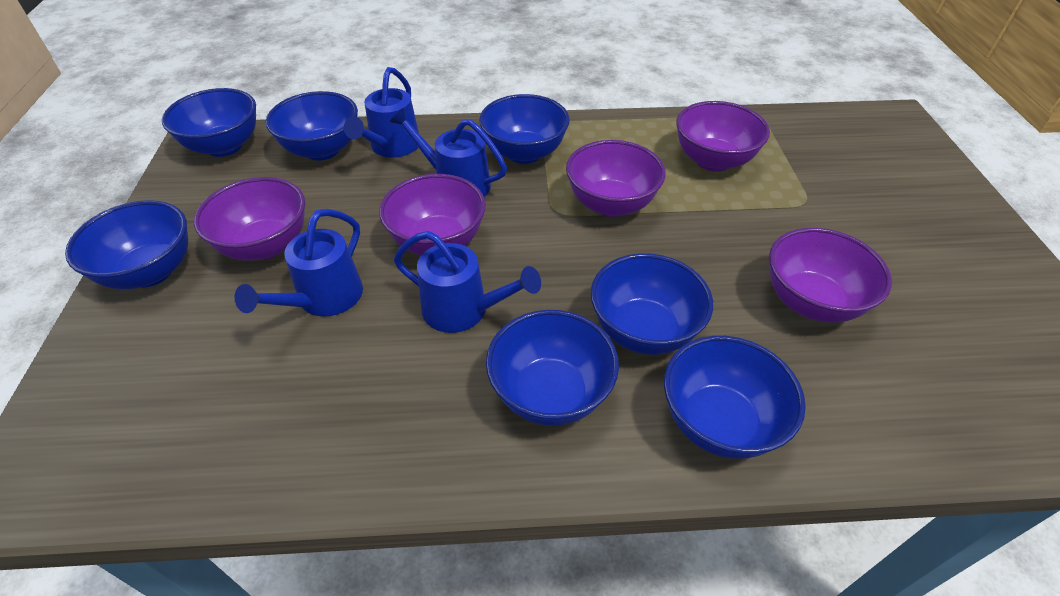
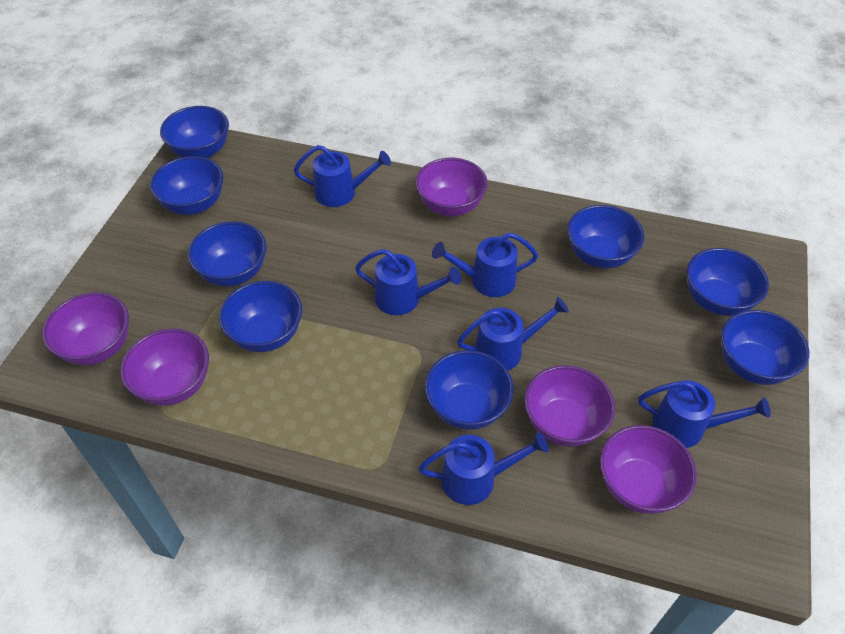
blue bowl: [65,200,188,289] [162,88,256,157] [266,91,358,161] [479,94,570,164] [486,310,619,426] [591,253,713,355] [664,336,806,459] = 7 -> [150,156,223,215] [160,106,229,159] [188,221,266,287] [219,281,302,352] [425,350,514,430] [567,205,644,268] [687,248,769,316] [721,310,809,385] = 8
blue watering can: [234,209,363,317] [344,67,419,157] [389,107,507,197] [394,231,541,333] = 4 -> [294,145,391,207] [355,249,461,315] [418,432,549,505] [432,233,538,297] [457,297,569,370] [638,380,771,448] = 6

